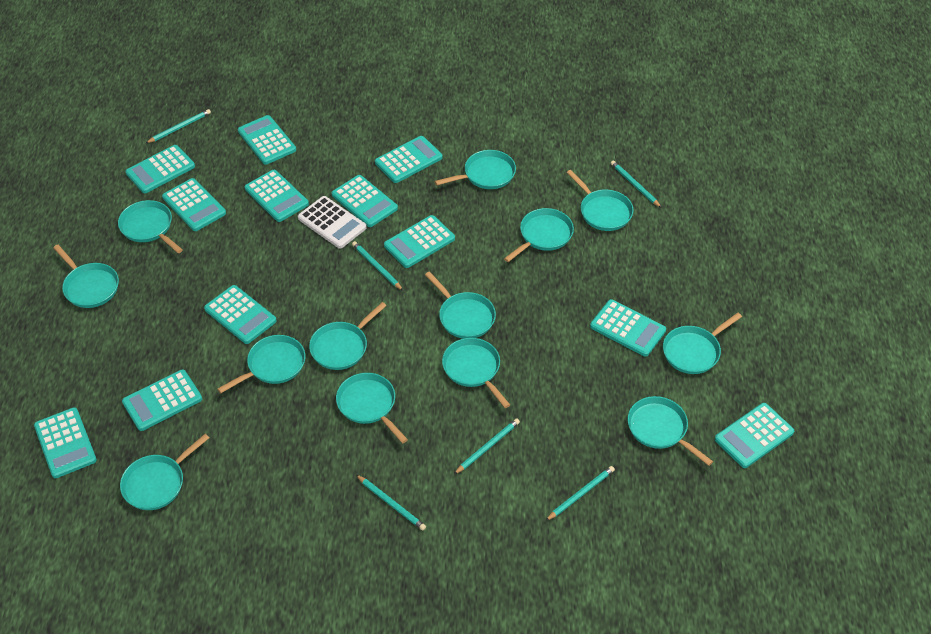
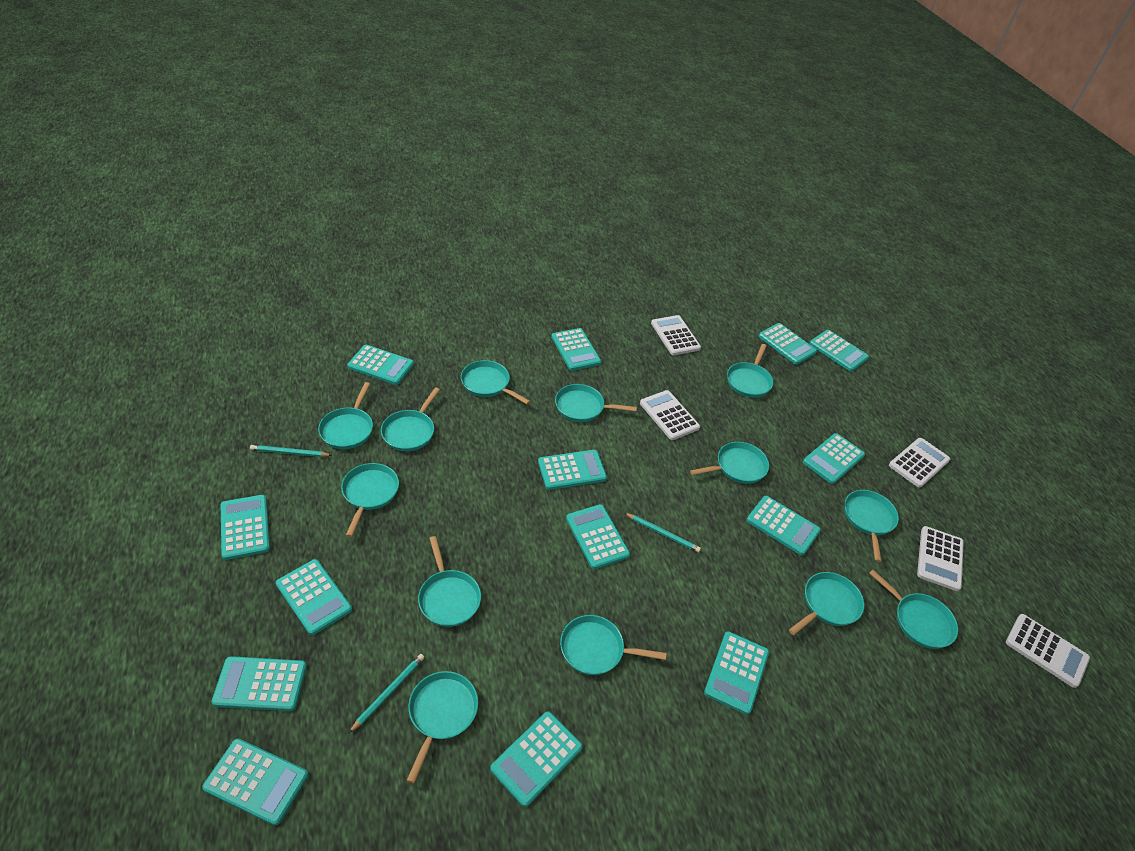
turquoise calculator: [34,408,97,478] [122,369,202,431] [125,145,195,193] [162,178,226,231] [204,285,277,344] [238,115,296,165] [244,170,309,222] [332,175,398,227] [375,136,442,183] [384,215,455,268] [590,299,666,357] [715,403,794,468] = 12 -> [202,739,308,826] [212,656,307,711] [221,495,270,560] [276,559,352,635] [347,345,414,385] [490,711,582,807] [538,450,607,490] [552,328,601,371] [566,504,630,569] [704,631,769,715] [747,496,821,555] [759,323,817,365] [803,433,865,484] [809,330,869,371] = 14
turquoise pencil: [146,109,211,143] [352,241,403,291] [356,475,426,531] [454,418,520,474] [546,466,615,521] [611,161,662,208] = 6 -> [250,445,332,457] [349,654,425,733] [624,513,701,552] = 3
white calculator: [298,196,367,249] = 1 -> [640,390,700,440] [651,315,701,355] [889,438,950,488] [917,526,964,591] [1006,614,1090,688] = 5

